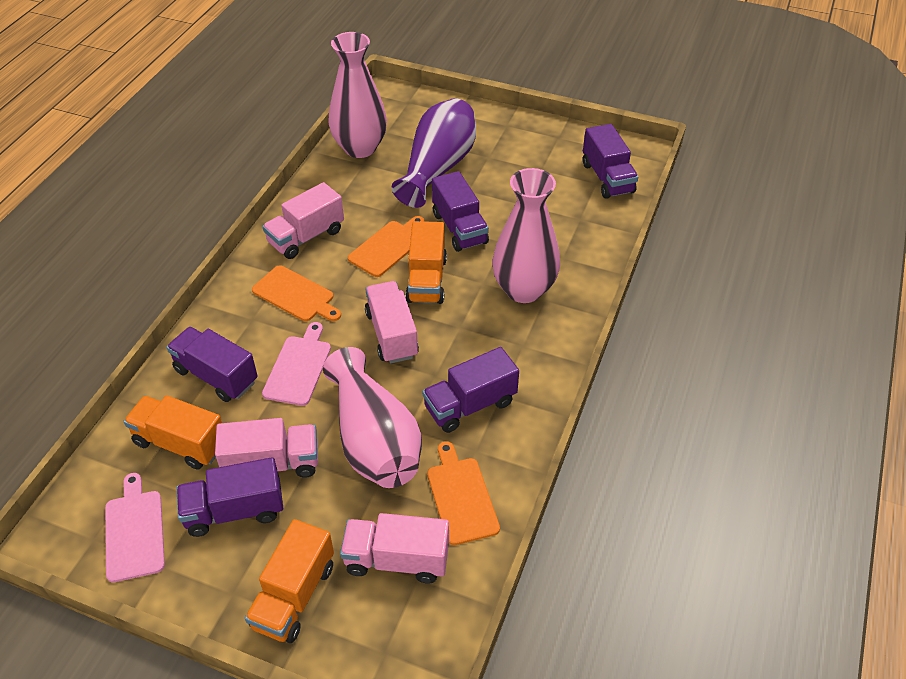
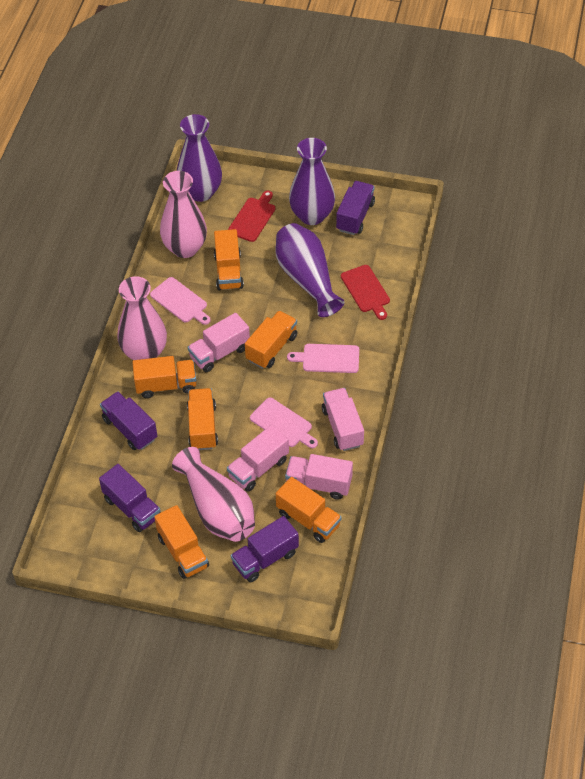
orange cutting board: [252,265,341,321] [348,216,425,277] [427,441,500,545] = 3 -> none = 0
orange truck: [123,395,222,469] [245,519,334,643] [405,221,447,304] = 3 -> [132,356,196,398] [154,505,209,579] [187,388,218,450] [214,229,244,290] [245,311,297,369] [276,477,342,543] = 6
pink cutting board: [105,473,165,583] [262,322,331,406] = 2 -> [150,277,211,325] [250,397,318,448] [287,344,359,373] = 3
purple truck: [167,327,258,402] [177,457,283,537] [423,347,519,433] [432,171,489,252] [583,124,638,199] = 5 -> [99,464,161,532] [100,391,157,450] [231,516,299,582] [336,181,375,235] = 4
purple vase: [391,98,476,208] = 1 -> [177,114,222,202] [275,223,344,317] [289,138,335,225] = 3
red cutting board: none = 0 -> [228,191,275,242] [341,265,390,320] = 2

